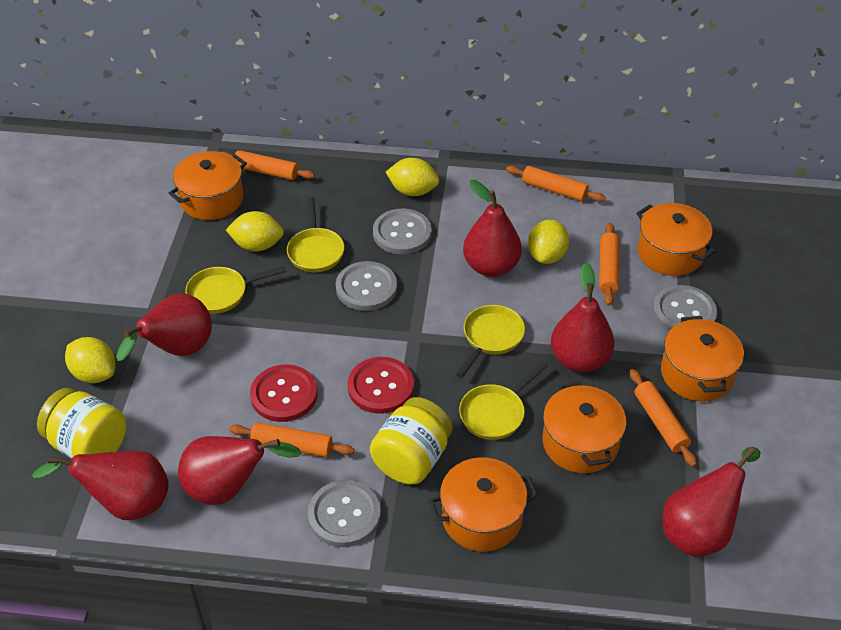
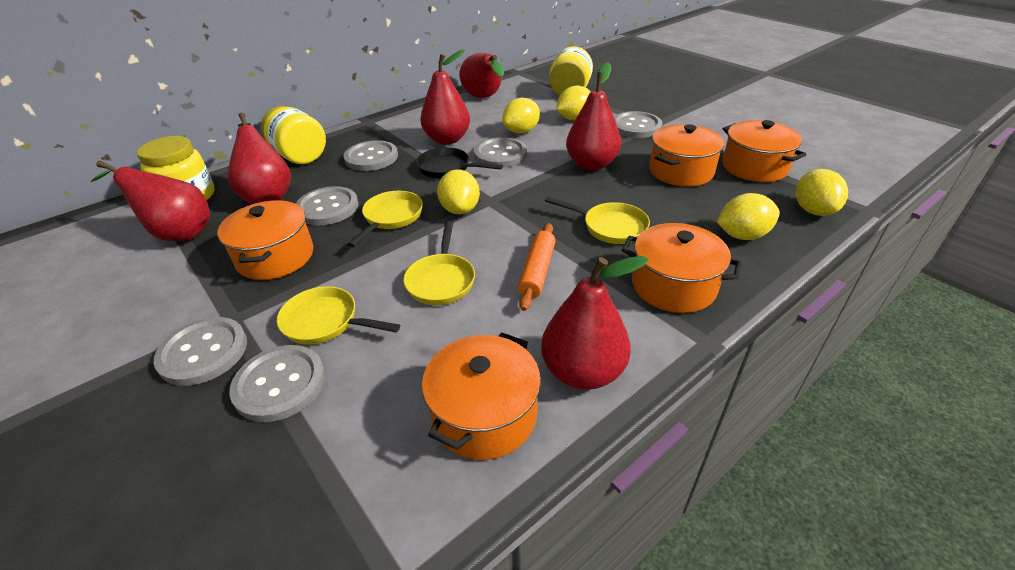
black pan: none = 0 -> [416,147,503,179] = 1
grey button: [308,480,381,547] [336,261,397,311] [373,209,432,254] [653,285,717,331] = 4 -> [154,317,247,386] [230,345,325,422] [296,186,359,225] [343,140,398,171] [474,137,527,168] [614,111,662,138] = 6
orange rolling pin: [222,150,315,180] [229,422,354,457] [506,166,606,202] [599,223,619,306] [630,369,697,467] = 5 -> [518,223,556,311] = 1
red button: [250,364,317,422] [348,357,414,414] = 2 -> none = 0
yellow jar: [37,388,127,459] [370,397,452,484] = 2 -> [137,136,215,201] [261,106,326,164] [549,46,593,96] = 3
yellow lemon: [65,337,115,383] [226,211,284,252] [386,158,439,196] [528,220,569,264] = 4 -> [437,169,480,214] [502,98,540,134] [556,86,591,120] [717,193,780,240] [796,169,848,216] = 5

